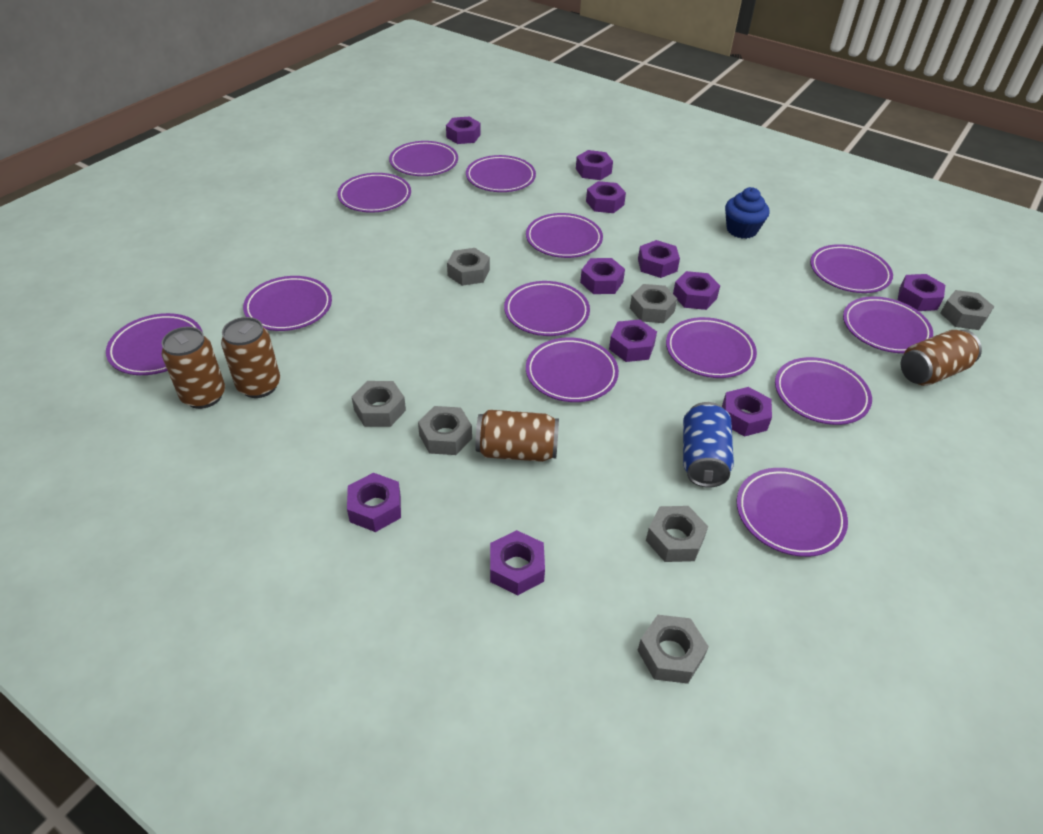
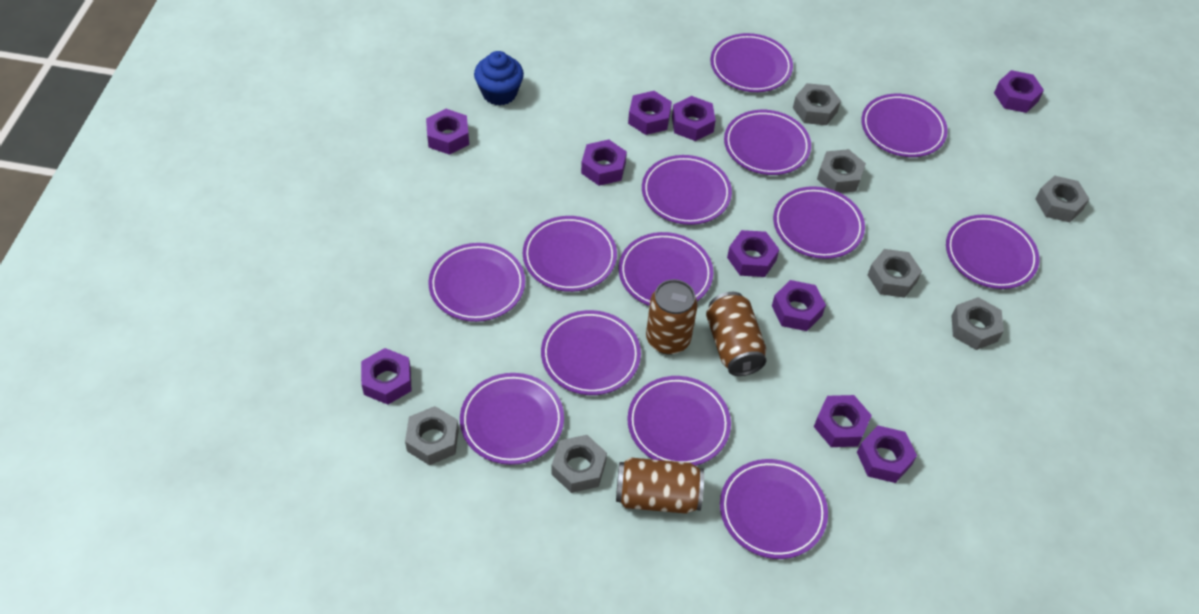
blue can: [683,402,734,488] = 1 -> none = 0
brown can: [161,327,225,409] [221,317,280,398] [475,410,559,462] [901,330,982,386] = 4 -> [616,457,704,514] [646,279,698,355] [706,292,766,376] = 3
purple nut: [347,473,401,532] [446,117,481,144] [490,530,545,596] [576,150,613,180] [580,258,625,294] [586,181,626,213] [609,320,657,362] [638,240,680,278] [673,271,720,310] [722,387,772,437] [898,274,945,311] = 11 -> [361,348,411,405] [426,109,469,155] [581,140,627,186] [628,91,672,135] [672,96,716,141] [727,230,779,277] [772,280,826,331] [814,395,872,447] [857,426,917,483] [994,70,1044,113] = 10

